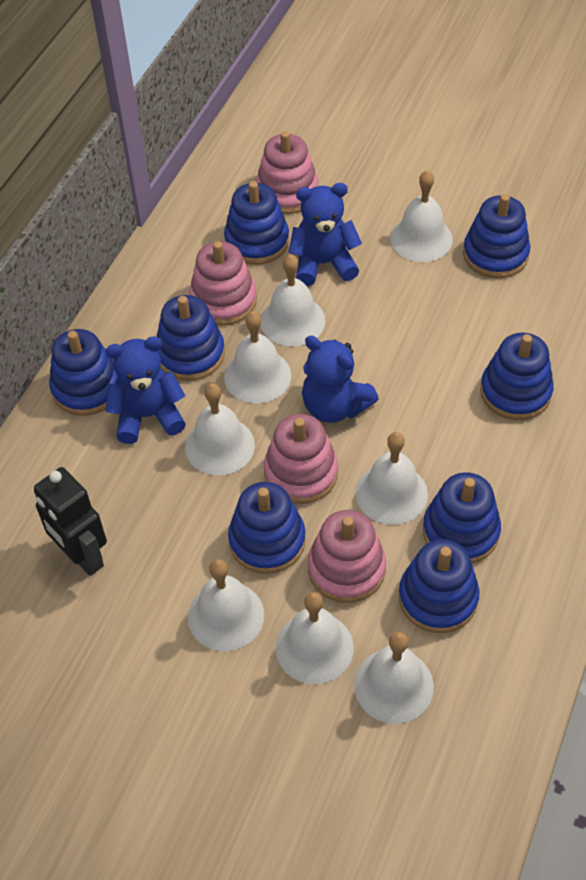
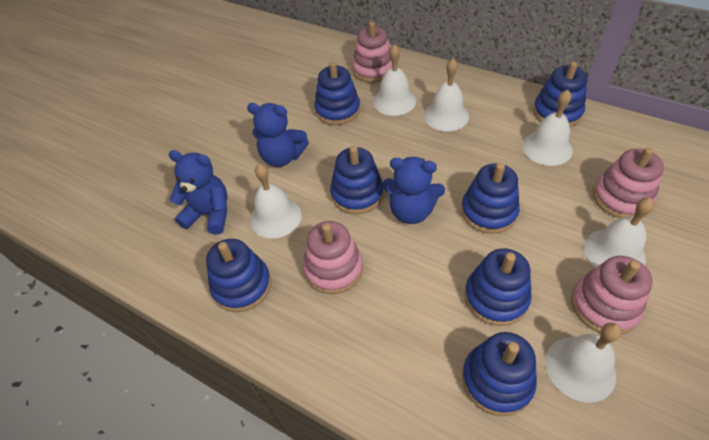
black robot: [34,467,107,576] = 1 -> none = 0
blue stacking toy: [49,329,118,416] [157,295,225,381] [224,181,289,265] [228,482,306,574] [399,539,480,633] [423,472,501,563] [463,194,530,279] [480,333,554,420] = 8 -> [206,239,271,312] [314,62,360,125] [330,146,384,214] [461,163,520,234] [462,332,537,416] [464,248,531,326] [533,61,587,127] = 7
white bell: [185,383,255,476] [188,559,264,651] [224,311,291,403] [261,254,325,347] [276,592,354,684] [354,632,434,724] [356,432,428,525] [390,170,453,262] = 8 -> [250,164,302,239] [373,44,416,116] [424,59,469,131] [522,90,573,166] [545,323,622,403] [584,198,654,268] = 6

